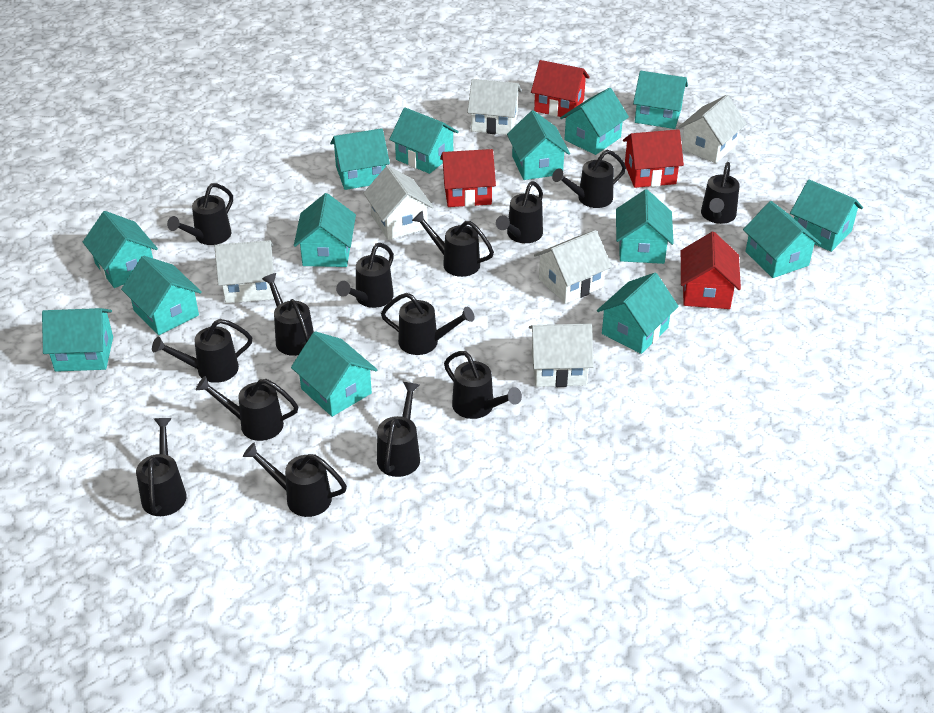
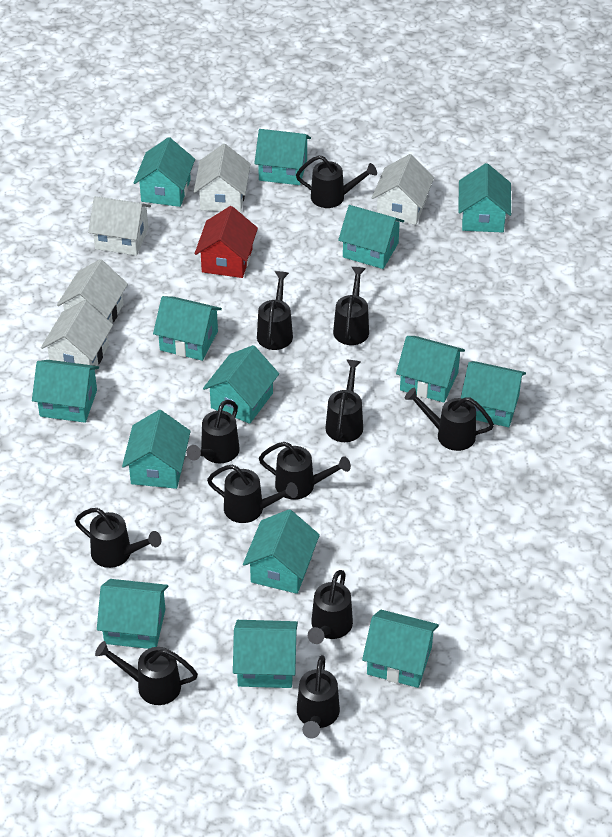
black watering can: [136,418,187,516] [152,319,252,383] [167,183,233,245] [196,376,298,441] [243,443,347,517] [262,273,314,356] [336,243,394,308] [377,382,420,477] [381,293,474,355] [412,210,494,277] [444,351,522,419] [496,181,543,243] [552,150,626,208] [701,162,740,224] = 14 -> [75,508,161,568] [95,641,198,705] [186,400,240,463] [207,464,298,523] [257,271,293,350] [259,442,351,500] [296,155,377,208] [297,655,340,738] [308,570,353,644] [325,360,363,442] [333,267,369,345] [405,388,494,451] = 12
red house: [440,149,496,207] [531,60,590,118] [623,129,684,188] [681,232,741,309] = 4 -> [195,206,258,278] = 1
white house: [215,240,274,303] [363,165,433,240] [467,79,522,135] [529,324,593,387] [534,230,612,304] [678,95,747,163] = 6 -> [41,300,113,366] [57,259,128,323] [88,196,151,256] [194,144,250,212] [372,154,434,225] = 5

